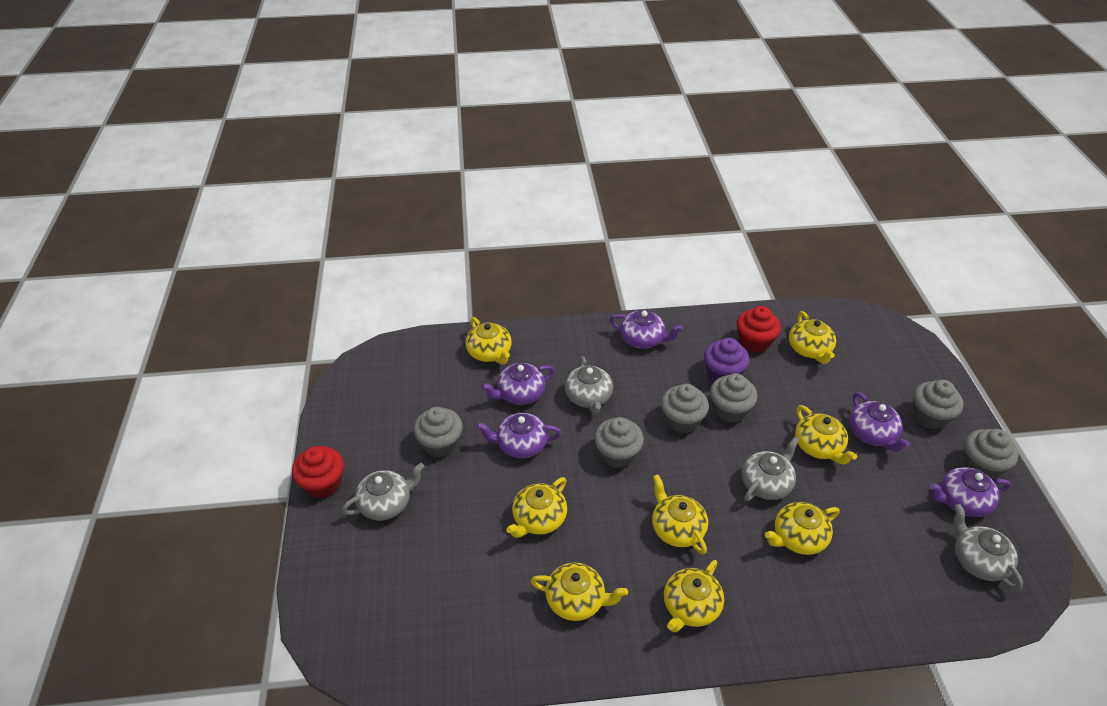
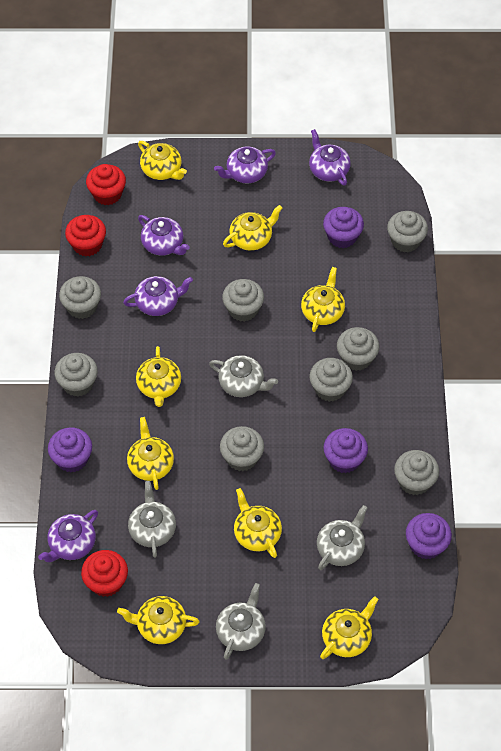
grey cupcake: [414,407,463,457] [594,417,644,468] [661,384,709,433] [710,373,758,423] [913,380,964,429] [963,429,1019,480] = 6 -> [54,353,98,396] [59,276,101,319] [220,426,264,471] [222,279,264,322] [309,358,353,402] [337,327,379,371] [387,211,428,252] [394,450,439,495] = 8
purple cupcake: [704,338,750,382] = 1 -> [48,427,92,472] [323,207,364,248] [324,428,368,473] [406,513,452,559] = 4
red cupcake: [292,446,344,499] [737,306,781,353] = 2 -> [65,215,106,256] [81,550,128,597] [86,164,126,205] = 3

